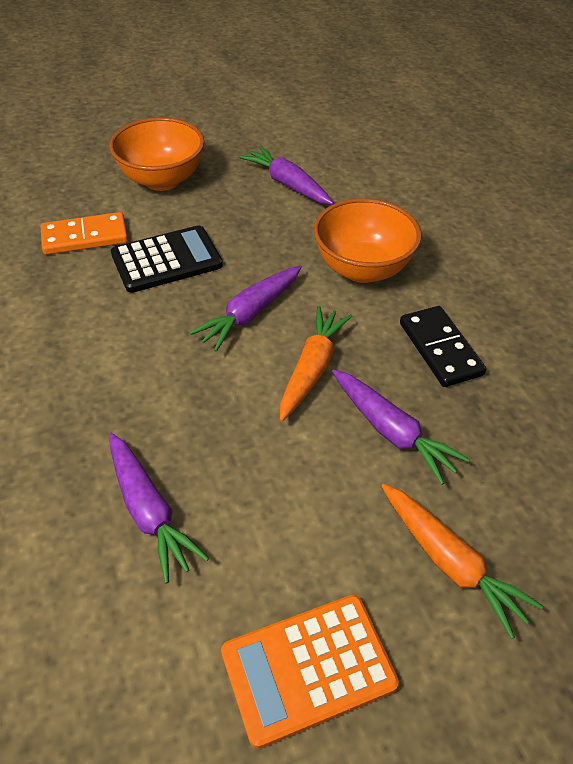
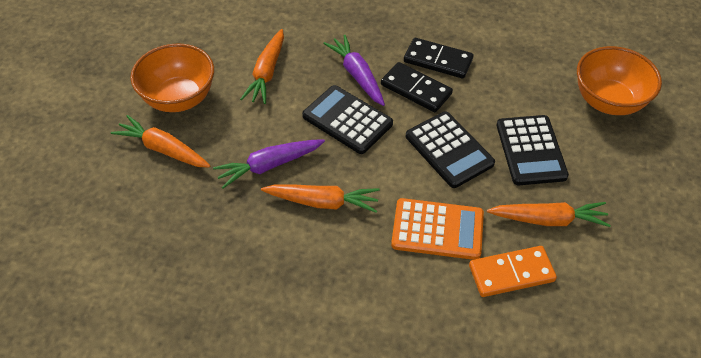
black calculator: [111,225,223,293] = 1 -> [302,85,393,154] [406,111,495,188] [496,115,569,185] = 3
black domino: [400,306,486,387] = 1 -> [381,62,453,112] [404,38,474,79] = 2
orange carrot: [280,306,352,421] [381,484,544,639] = 2 -> [111,115,211,168] [240,29,284,104] [261,185,379,213] [487,202,611,227] = 4
purple carrot: [109,433,209,583] [189,265,302,352] [239,146,334,205] [332,369,470,485] = 4 -> [213,139,325,189] [323,35,385,106] = 2

